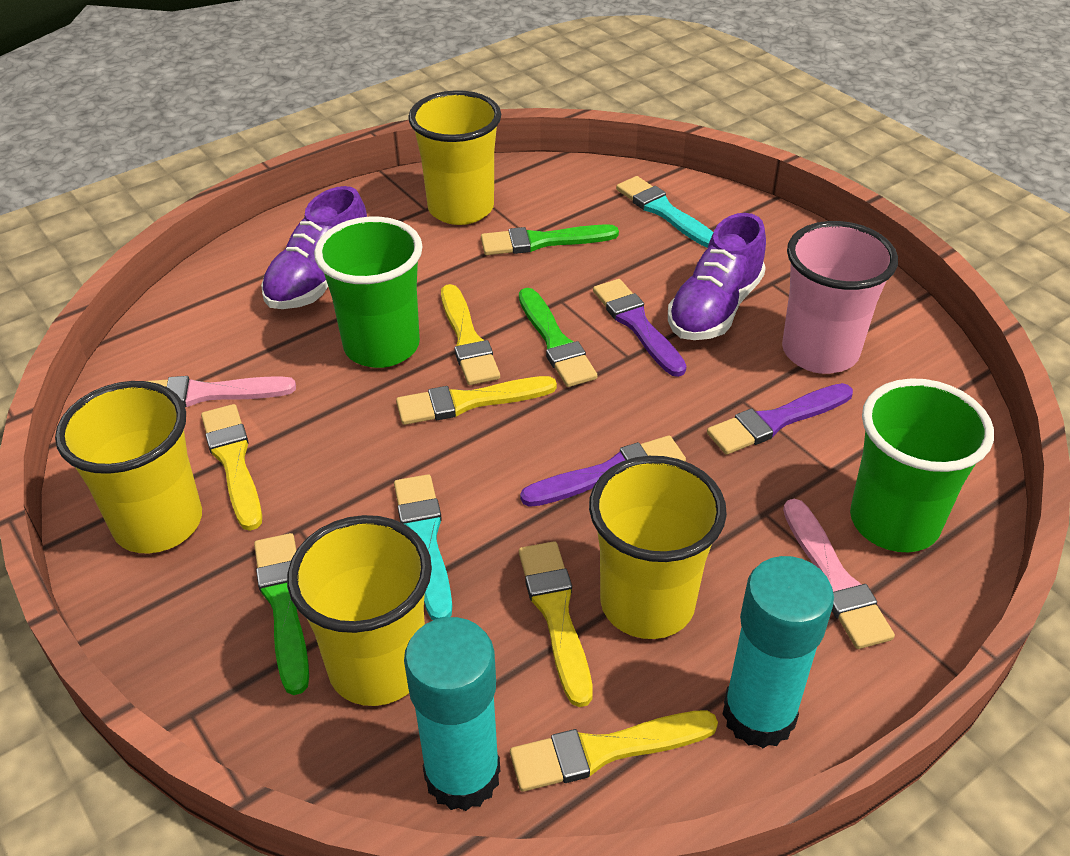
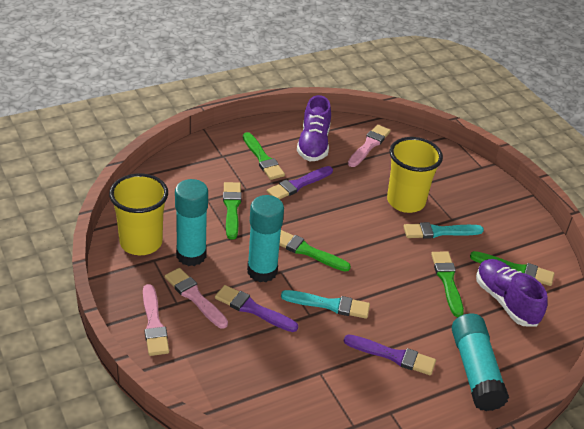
green brush: [254,533,309,695] [481,224,619,255] [519,288,598,387] = 3 -> [223,182,242,240] [243,132,285,180] [279,230,351,272] [431,251,464,317] [470,251,555,286] = 5
green cup: [314,217,423,368] [850,378,994,552] = 2 -> none = 0
pink brush: [147,376,296,407] [783,499,895,649] = 2 -> [143,284,169,356] [165,268,228,328] [348,125,391,167] = 3
pink cup: [782,221,898,374] = 1 -> none = 0
turquoise glue stick: [404,617,500,811] [722,556,834,748] = 2 -> [175,179,208,266] [247,195,284,282] [452,313,509,411] = 3
yellow brush: [201,404,262,531] [396,376,557,425] [441,284,500,385] [510,711,718,792] [519,541,593,707] = 5 -> none = 0
yellow cup: [55,381,202,553] [287,515,432,706] [408,90,501,225] [589,456,727,639] = 4 -> [109,173,168,255] [387,137,443,213] = 2

